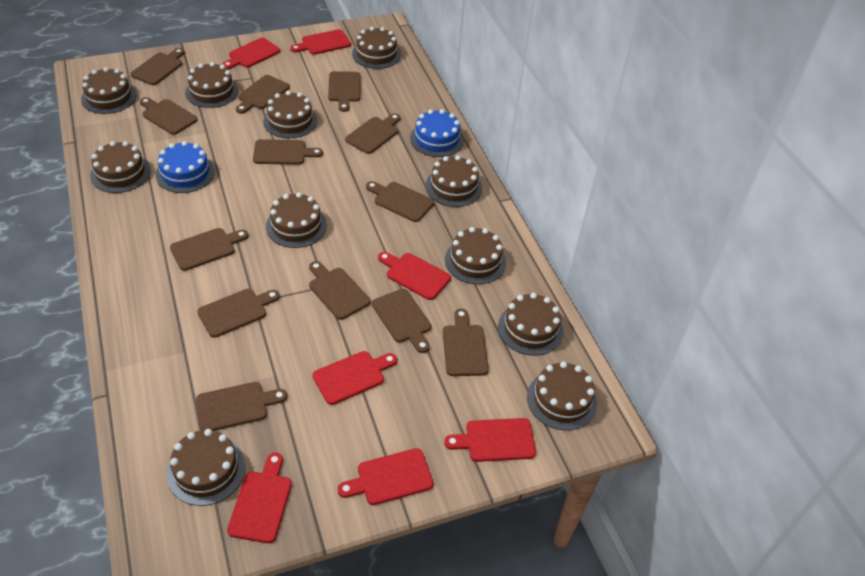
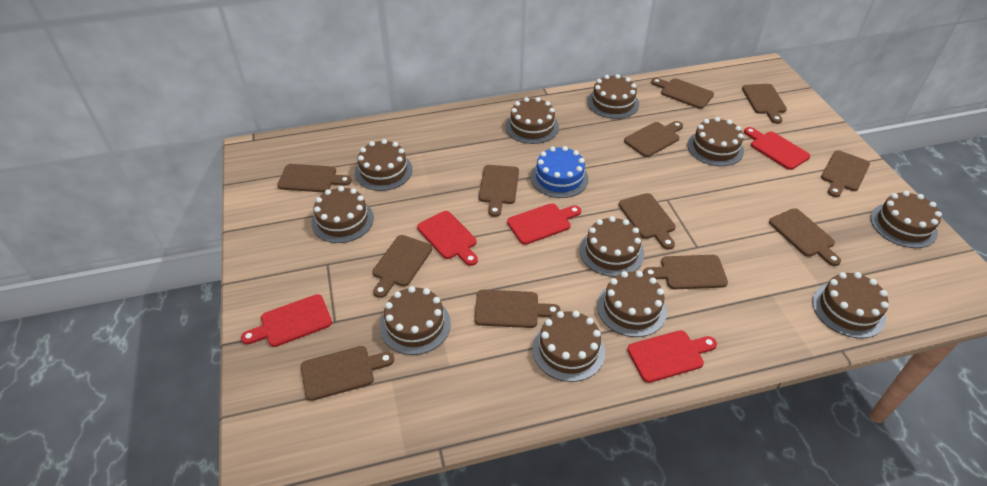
blue cake: [156,141,215,193] [410,109,464,157] = 2 -> [531,146,589,198] = 1
brown cutting board: [131,48,185,85] [140,97,197,135] [170,228,249,271] [196,382,287,431] [197,289,280,338] [236,75,290,114] [253,139,323,165] [309,261,370,320] [328,71,361,112] [345,113,400,154] [366,181,434,222] [372,289,431,353] [443,309,489,376] = 13 -> [277,164,352,192] [301,346,394,401] [372,235,432,298] [474,290,561,328] [479,165,519,217] [619,193,676,250] [624,121,683,157] [643,255,728,289] [651,78,714,109] [742,84,787,124] [769,208,841,266] [821,150,870,197] = 12
red cutting board: [222,38,280,69] [227,452,292,543] [290,29,351,55] [312,351,397,405] [338,448,433,505] [378,252,451,300] [444,418,536,462] = 7 -> [241,294,332,347] [417,211,478,266] [507,203,581,245] [627,330,717,383] [744,127,810,170] = 5

